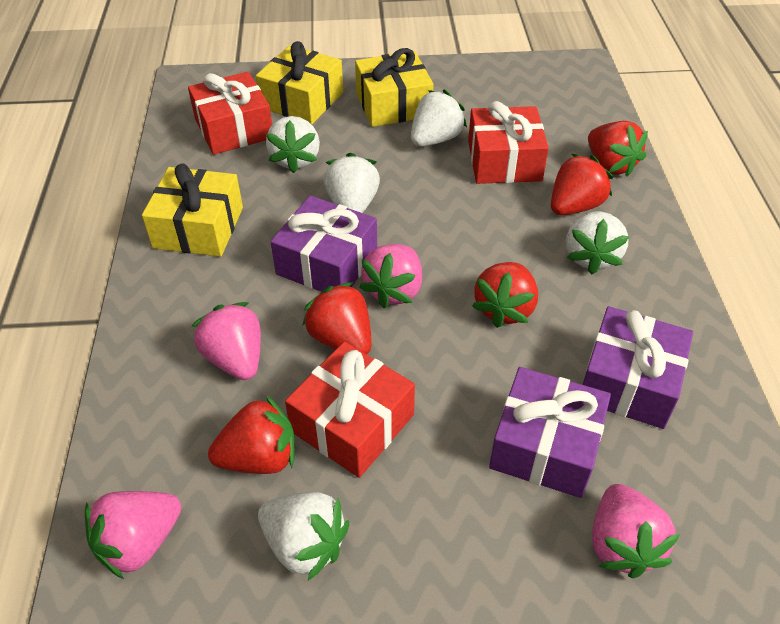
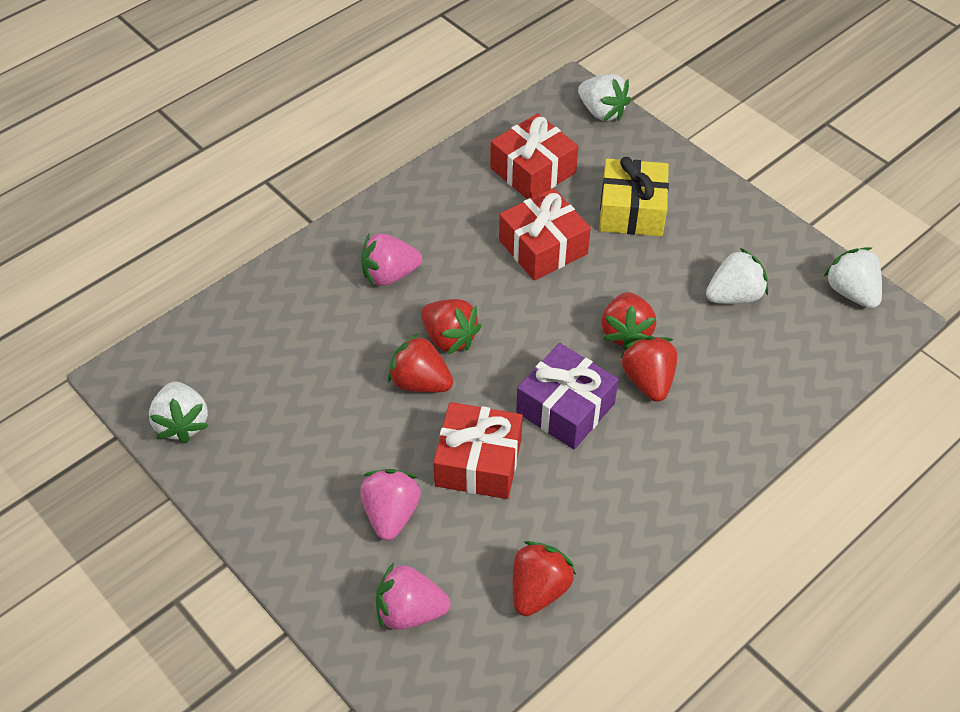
pink strawberry: [85,491,181,579] [192,302,261,380] [359,244,422,308] [592,484,680,578] = 4 -> [360,469,421,541] [361,234,422,286] [376,563,451,630] = 3
purple gift: [271,196,377,292] [489,367,611,498] [582,306,693,429] = 3 -> [516,343,619,449] = 1
white strawberry: [258,492,349,581] [266,116,320,173] [324,153,380,213] [411,90,467,147] [566,211,629,275] = 5 -> [149,381,208,443] [578,74,631,121] [706,248,768,304] [824,247,882,308] = 4
yellow gift: [142,164,243,257] [256,41,343,125] [355,48,434,127] = 3 -> [599,157,669,236] = 1

